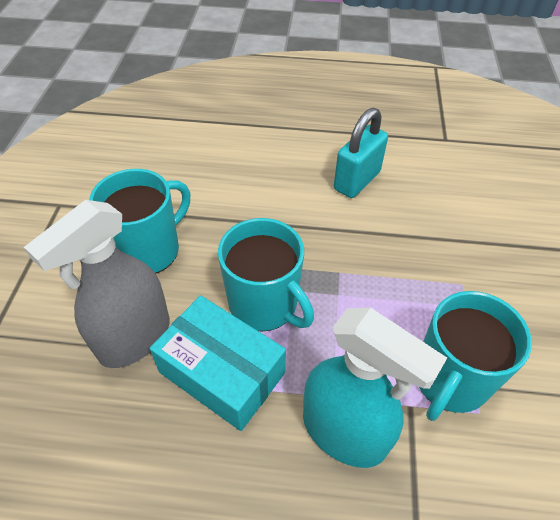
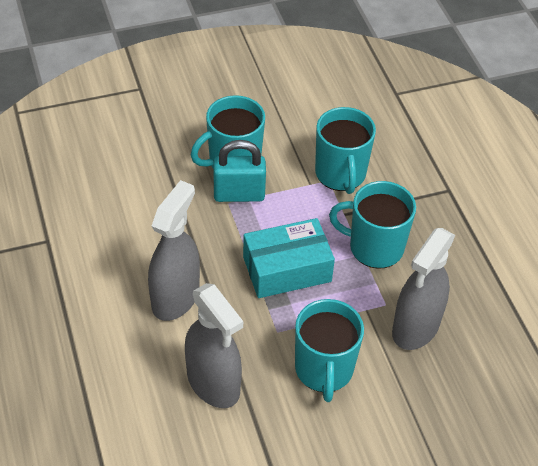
grey spray bottle: [24,200,170,368] = 1 -> [148,180,200,321] [185,283,243,408] [392,228,455,350] = 3
turquoise mug: [89,169,190,273] [218,218,314,332] [419,291,532,421] = 3 -> [191,95,265,168] [295,299,364,402] [315,107,376,194] [329,181,416,269] = 4
turquoise spray bottle: [303,308,447,468] = 1 -> none = 0

